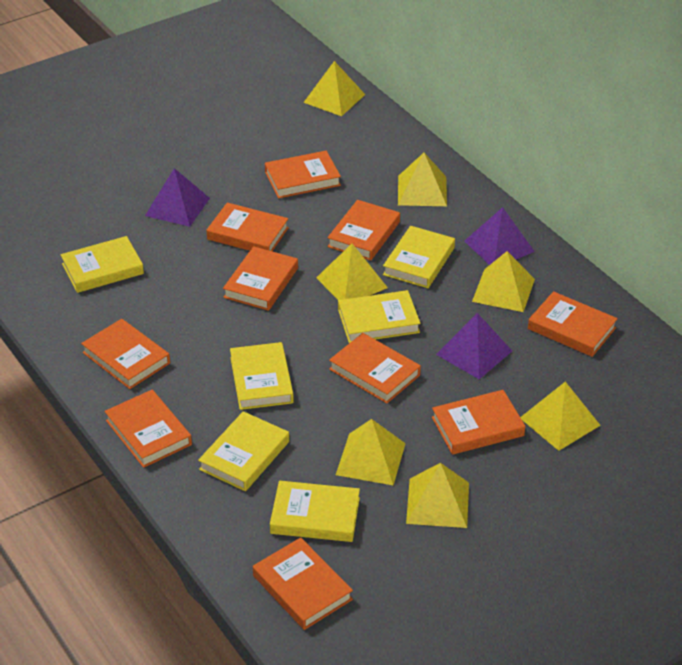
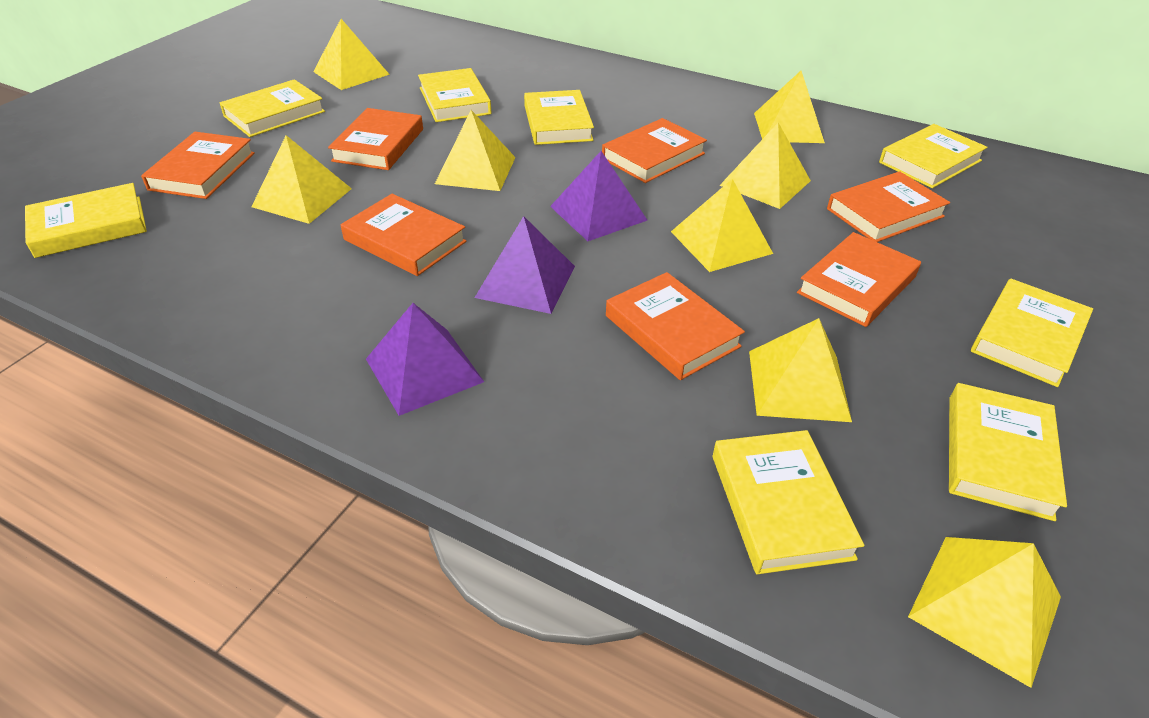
orange book: [81,319,170,389] [104,390,192,468] [207,203,289,251] [223,246,298,311] [253,537,353,630] [265,151,341,198] [327,200,400,261] [329,333,421,403] [432,390,525,455] [528,291,618,357] = 10 -> [141,132,255,199] [328,108,423,170] [341,194,467,276] [602,118,707,183] [606,272,745,380] [797,232,921,327] [827,171,950,242] = 7
yellow book: [61,236,144,293] [198,411,289,491] [230,342,294,410] [270,481,360,542] [338,290,421,343] [383,226,455,288] = 6 -> [25,183,147,258] [220,79,325,137] [418,68,491,122] [524,90,594,145] [713,430,864,574] [879,124,987,188] [949,383,1067,521] [971,278,1093,387] = 8
yellow pyramid: [303,61,365,116] [316,244,388,300] [336,419,406,485] [398,153,447,206] [406,463,469,528] [472,251,535,312] [520,382,601,451] = 7 -> [251,135,352,224] [313,19,390,90] [435,110,516,191] [671,179,773,272] [720,123,811,209] [749,318,852,422] [754,71,825,143] [908,537,1061,688] = 8

